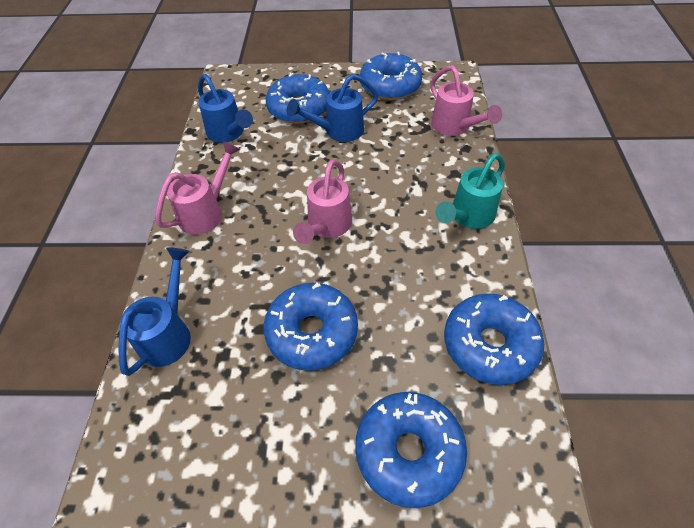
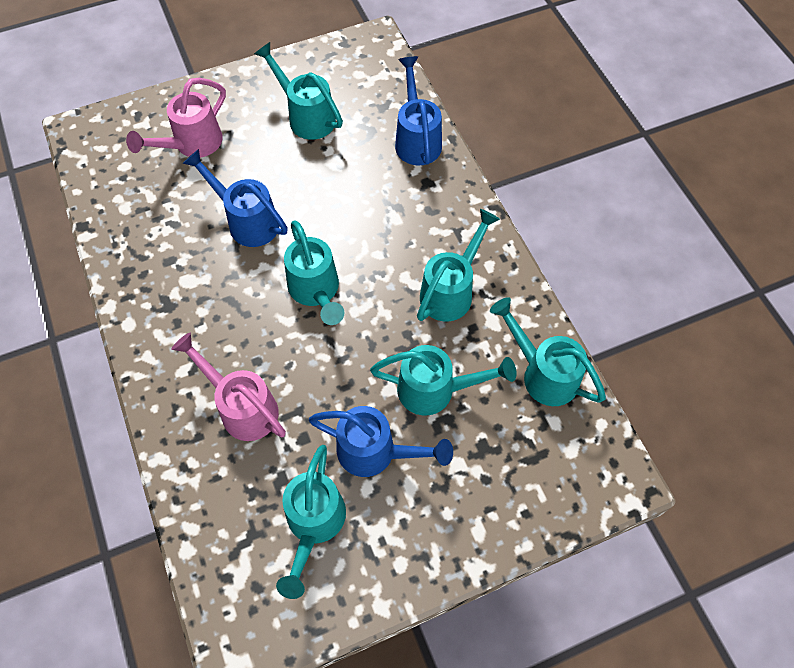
blue donut: [264,283,358,371] [266,73,330,124] [355,392,467,508] [360,52,422,100] [444,293,544,385] = 5 -> none = 0
pink watering can: [155,141,241,235] [293,160,352,244] [430,65,502,136] = 3 -> [126,78,226,158] [171,333,286,441] = 2
turquoise watering can: [435,153,505,229] = 1 -> [254,42,343,140] [276,445,346,599] [284,221,344,325] [370,345,517,415] [417,209,500,322] [490,297,606,406] = 6

